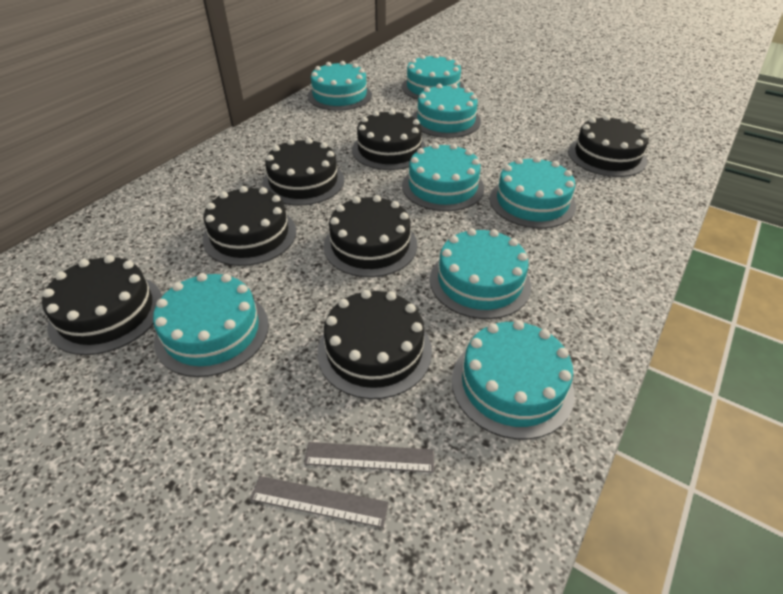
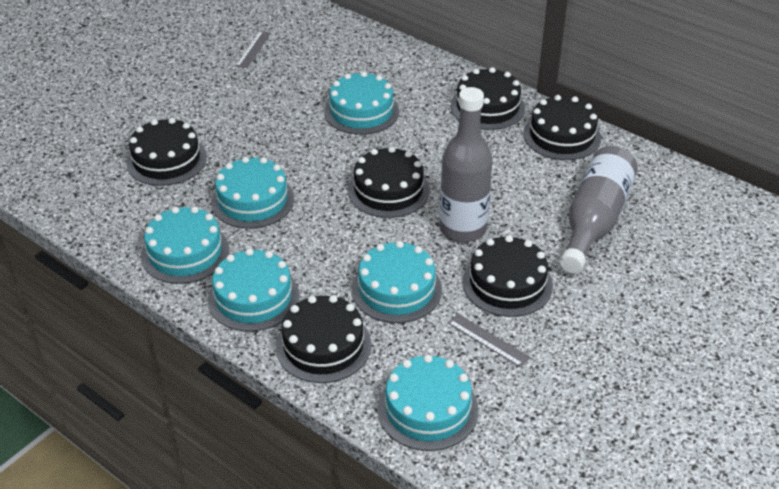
black cake: [42,255,162,355] [203,186,296,266] [262,138,344,206] [317,290,432,399] [323,195,417,277] [352,109,426,170] [568,115,649,177] = 7 -> [126,118,207,186] [276,295,371,383] [348,146,430,218] [450,67,525,130] [462,235,553,317] [523,95,601,160] = 6
grey bottle: none = 0 -> [439,87,493,243] [560,146,638,274] = 2
turquoise cake: [153,273,269,377] [307,61,372,111] [402,54,465,100] [402,143,484,211] [412,84,481,138] [430,228,531,319] [452,320,575,440] [489,156,576,228] = 8 -> [141,206,229,284] [208,248,299,332] [211,157,294,229] [324,71,399,135] [351,241,442,323] [377,354,478,451] = 6

